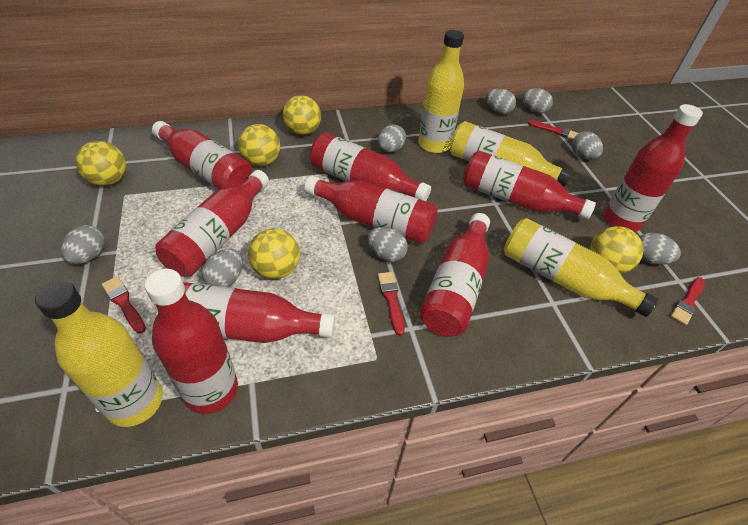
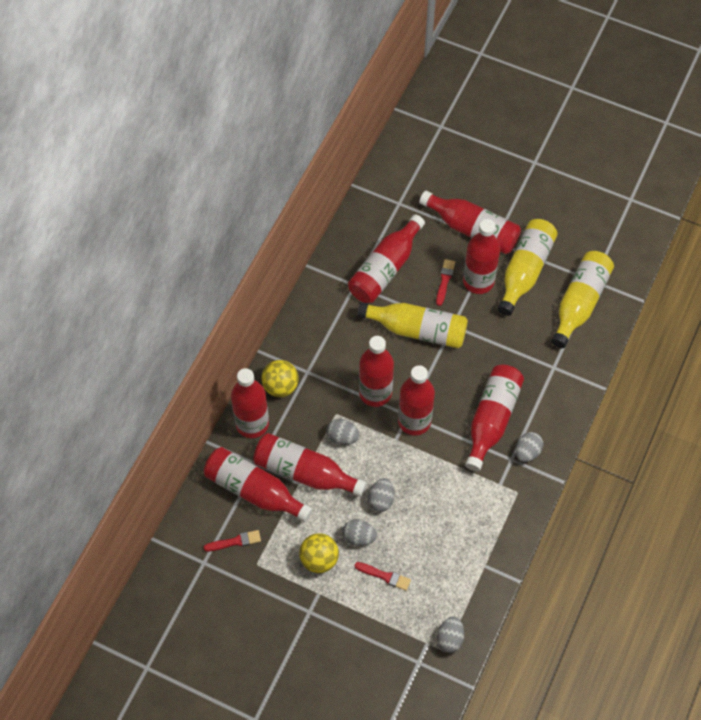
grey egg: [61,225,105,264] [202,249,243,287] [367,227,408,262] [378,124,406,153] [486,89,516,114] [522,88,553,114] [572,131,603,160] [640,233,681,265] = 8 -> [327,419,360,445] [342,519,377,546] [368,478,395,512] [437,617,464,653] [515,432,543,462] = 5
red brush: [102,276,146,333] [378,272,405,335] [528,120,579,139] [671,277,705,325] = 4 -> [204,530,261,552] [355,562,411,591] [436,259,455,306] = 3
yellow ball: [75,141,126,186] [238,124,280,166] [248,228,300,279] [283,95,321,135] [590,226,643,274] = 5 -> [261,360,299,397] [299,533,339,573] = 2
yellow bottle: [35,280,163,427] [418,30,464,153] [450,121,572,187] [504,218,658,317] = 4 -> [357,302,468,348] [498,219,558,316] [551,251,614,348] = 3

